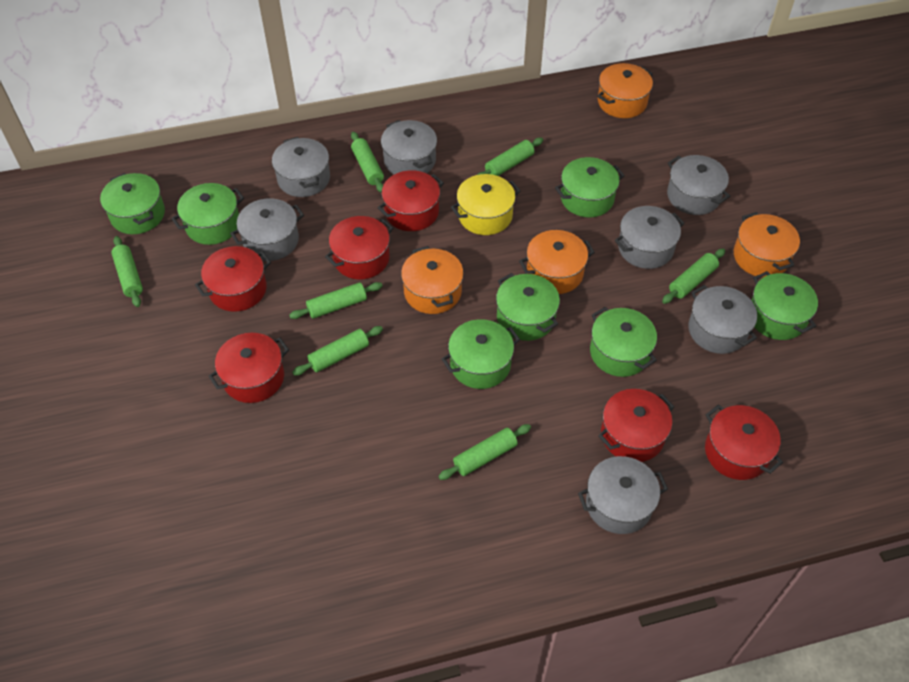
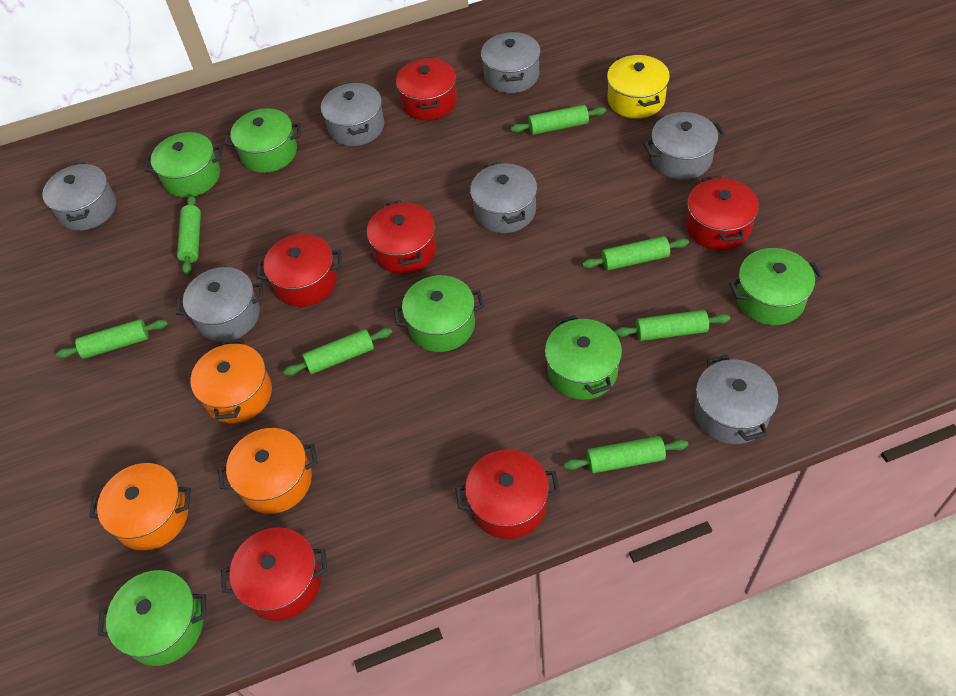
green pot: [100,173,165,234] [171,183,244,245] [442,319,520,389] [496,273,560,341] [555,157,625,217] [590,307,657,377] [751,271,818,340] = 7 -> [98,570,206,666] [145,132,222,197] [224,108,301,173] [393,275,484,352] [545,315,622,400] [729,248,823,325] = 6
orange pot: [401,246,464,314] [519,230,595,294] [597,63,653,118] [734,212,800,278] = 4 -> [89,463,191,550] [190,339,272,423] [218,428,318,514] = 3

